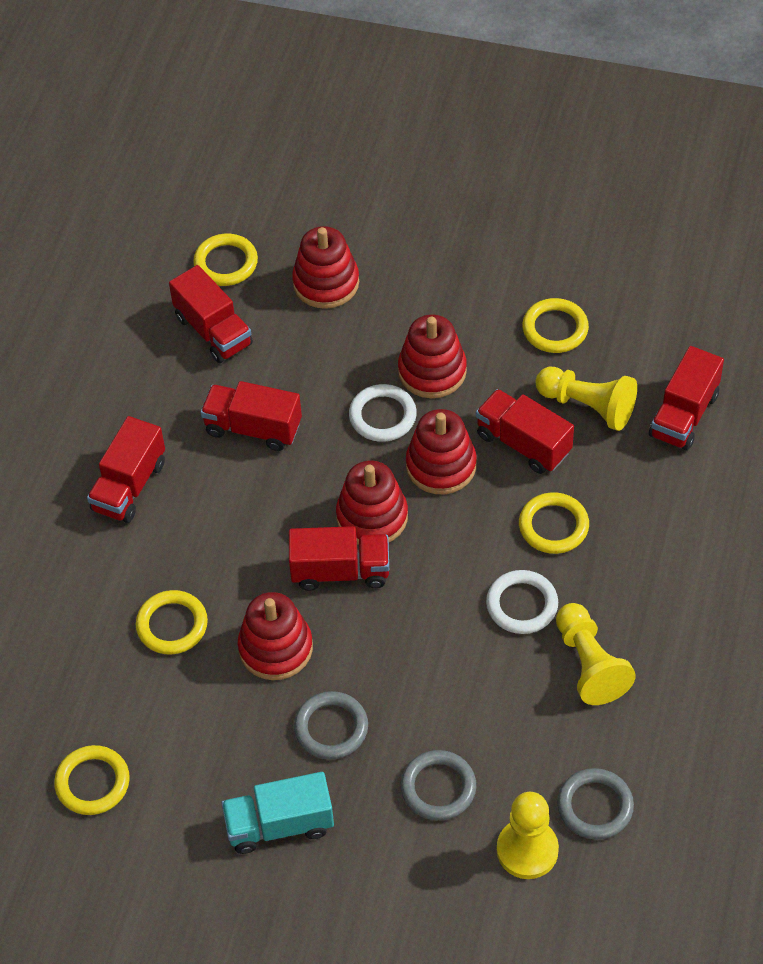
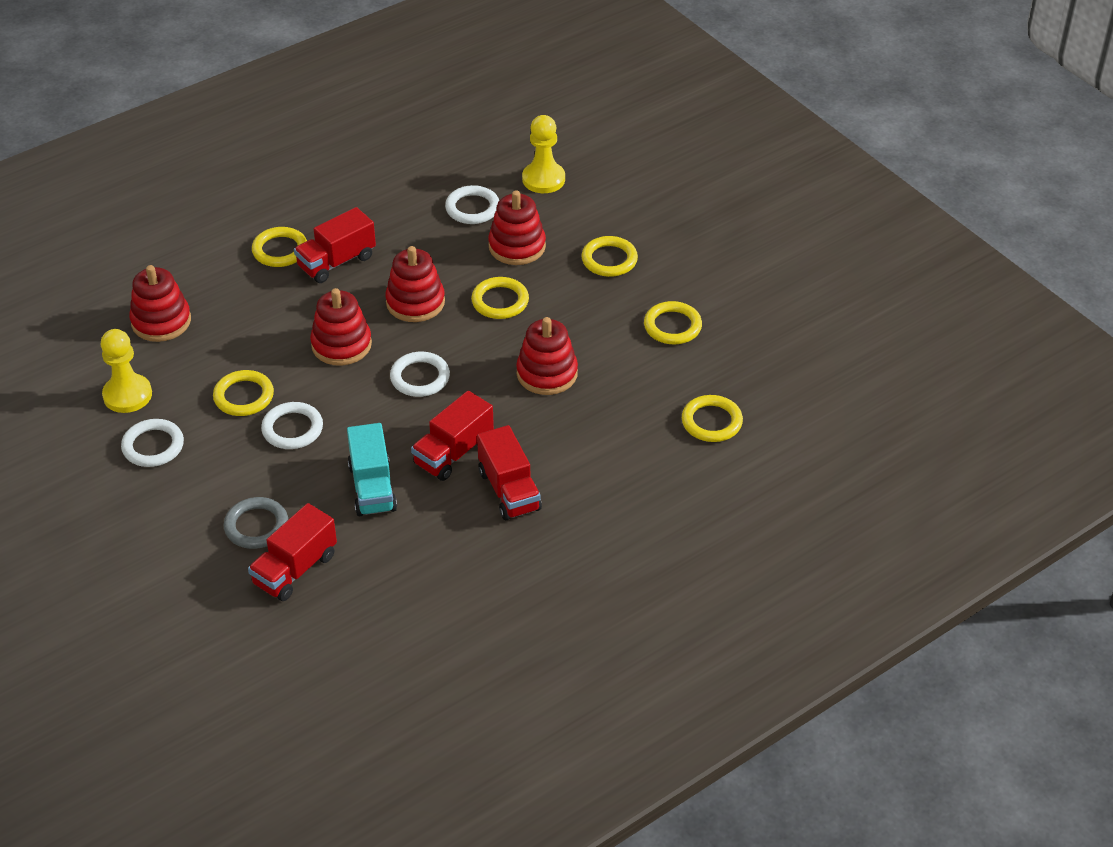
grey ring: [294,691,368,759] [401,750,476,820] [557,768,634,840] = 3 -> [224,497,288,549] = 1
red truck: [87,416,165,523] [169,265,253,363] [200,381,302,451] [289,526,389,591] [476,389,574,474] [649,346,724,451] = 6 -> [248,503,337,601] [294,207,376,283] [411,391,494,481] [477,425,542,520] = 4
white ring: [349,384,417,442] [486,570,558,634] = 2 -> [121,419,184,467] [261,402,323,449] [390,352,450,397] [445,185,499,224] = 4
yellow pawn: [497,792,559,879] [535,367,637,431] [556,603,636,705] = 3 -> [101,329,152,413] [522,115,565,193] = 2
yellow ring: [54,745,130,815] [136,590,208,654] [193,234,258,286] [519,492,589,554] [522,298,589,353] = 5 -> [213,370,274,416] [252,227,307,267] [471,277,529,319] [582,236,638,277] [644,301,702,344] [682,395,743,442] = 6

